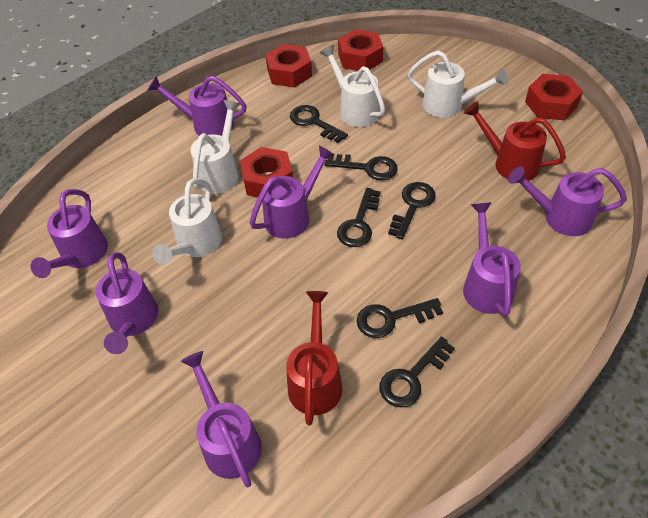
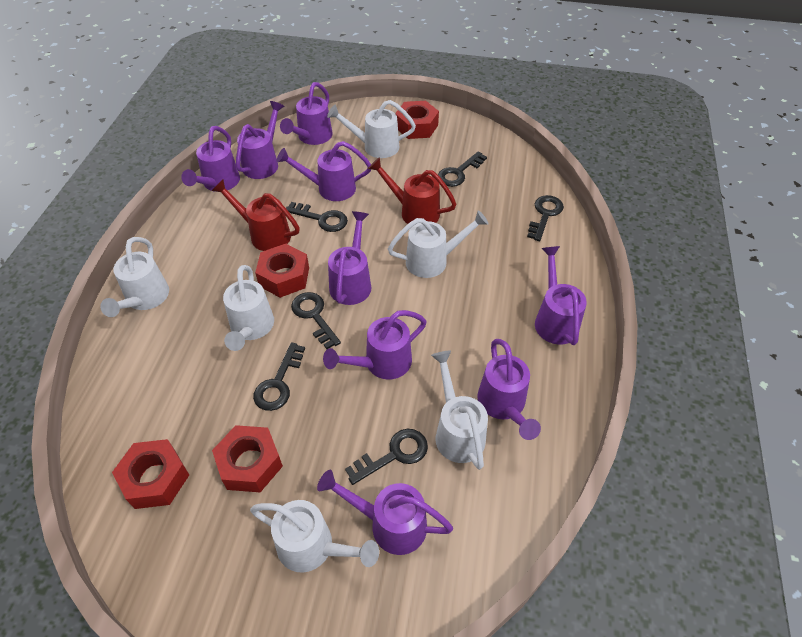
purple watering can: [30,189,108,278] [95,252,158,354] [148,76,246,136] [181,351,262,487] [250,145,335,239] [463,202,521,317] [508,166,627,236] = 7 -> [181,126,240,192] [236,101,284,179] [277,141,371,201] [280,82,333,145] [317,470,453,555] [323,310,427,379] [328,211,371,305] [477,339,541,440] [535,246,587,345] = 9
white watering can: [152,179,222,265] [190,100,240,194] [320,45,385,127] [408,50,508,118] = 4 -> [100,237,169,317] [223,265,274,351] [250,500,379,573] [327,100,416,158] [388,210,489,278] [431,350,488,470] = 6

